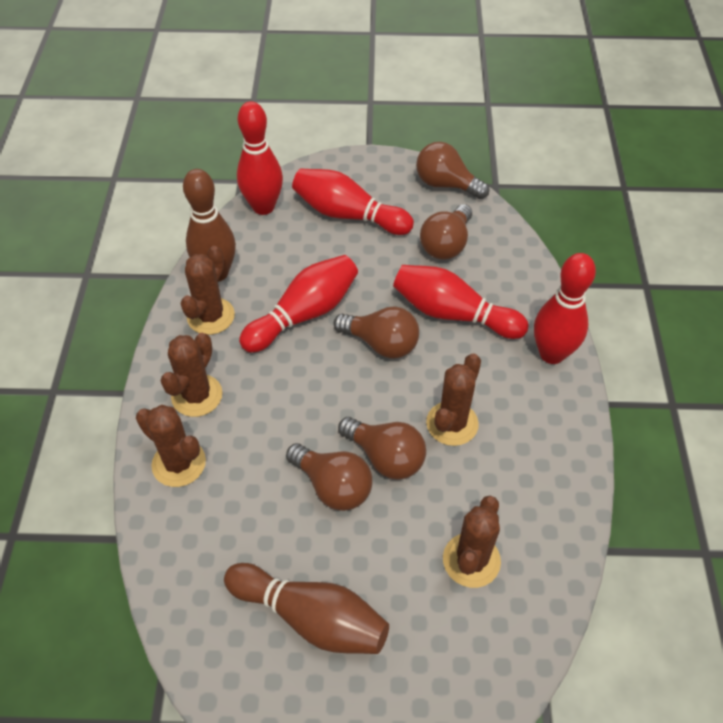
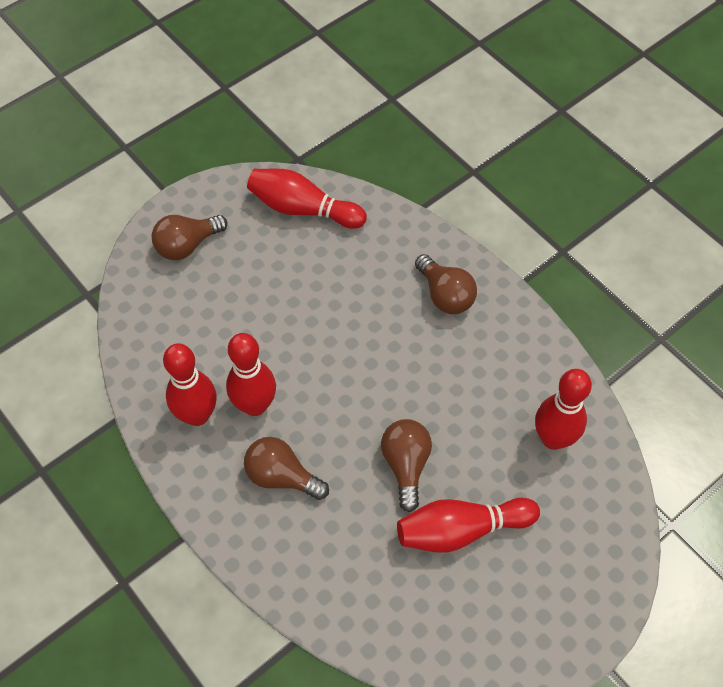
brown bowling pin: [183,169,236,282] [224,563,389,654] = 2 -> none = 0
brown cactus: [136,405,206,487] [161,333,222,417] [181,246,235,335] [426,354,481,446] [443,496,501,588] = 5 -> none = 0
brown light bulb: [286,443,372,511] [334,306,419,359] [338,417,426,480] [416,142,489,199] [420,204,472,260] = 5 -> [152,215,228,260] [244,437,329,500] [381,419,432,512] [415,254,477,314] = 4

